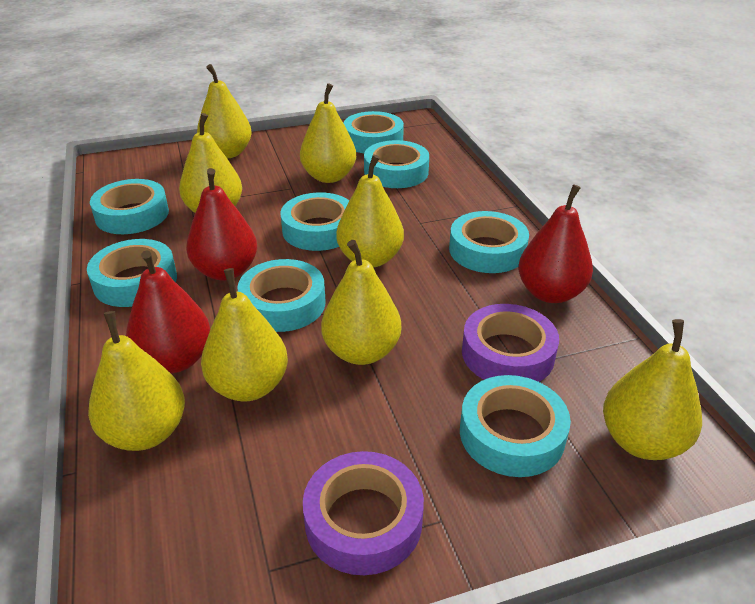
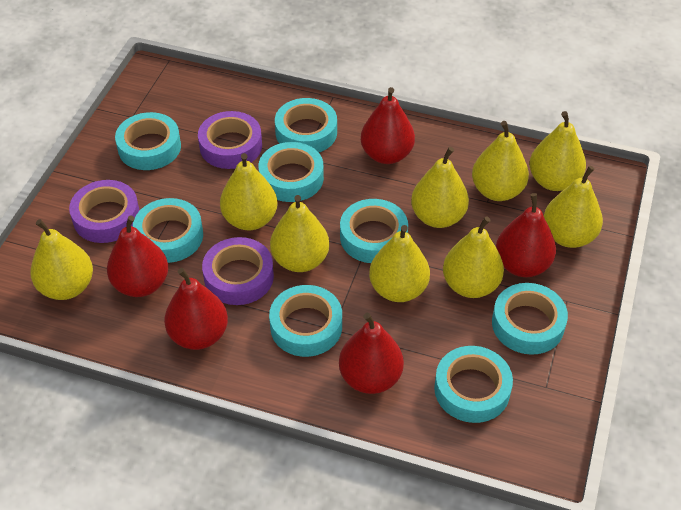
purple tape: [303,451,424,575] [462,304,559,382] = 2 -> [69,180,140,243] [198,111,262,169] [202,237,274,305] = 3
red pear: [126,250,210,373] [186,168,257,281] [518,184,593,303] = 3 -> [107,215,168,297] [164,268,228,350] [339,313,404,394] [361,87,415,164] [496,193,556,277] = 5
yellow pear: [88,311,185,451] [179,113,242,213] [197,64,252,159] [201,268,288,402] [300,83,356,183] [321,240,401,365] [336,154,404,268] [603,319,702,460] = 8 -> [30,219,93,300] [220,153,278,230] [270,195,329,272] [369,225,430,302] [411,147,469,228] [443,216,504,298] [472,121,529,201] [529,111,586,191] [544,165,603,248] = 9

